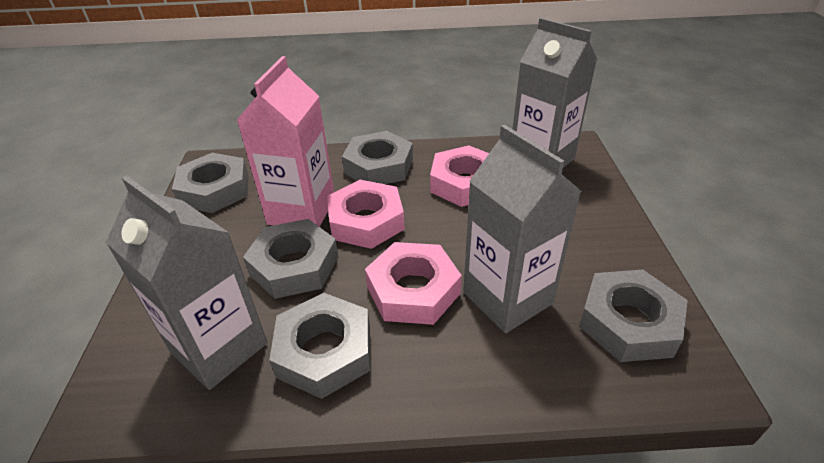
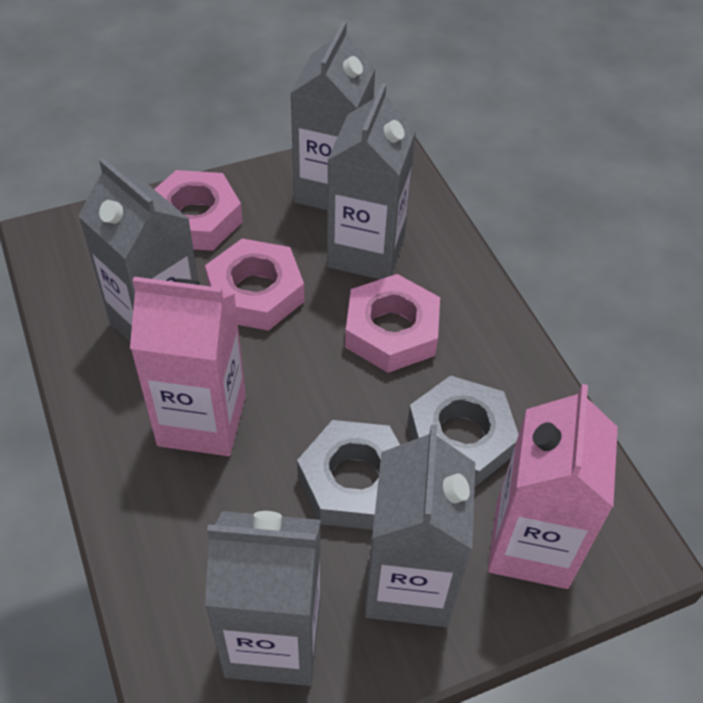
grey carton: [106,176,267,390] [463,125,582,333] [513,18,597,168] = 3 -> [78,158,198,342] [205,511,321,686] [290,22,376,210] [327,83,416,279] [364,424,475,627] = 5
grey nut: [172,153,249,213] [243,219,339,299] [269,293,370,399] [342,131,413,184] [579,270,688,362] = 5 -> [297,420,400,530] [408,375,519,487] = 2
pink carton: [237,56,334,227] = 1 -> [130,277,246,456] [488,384,618,589] = 2

